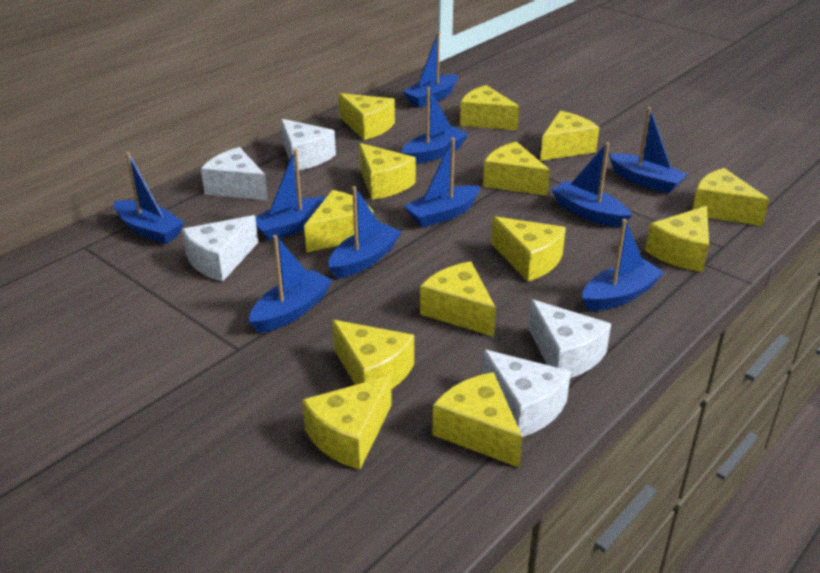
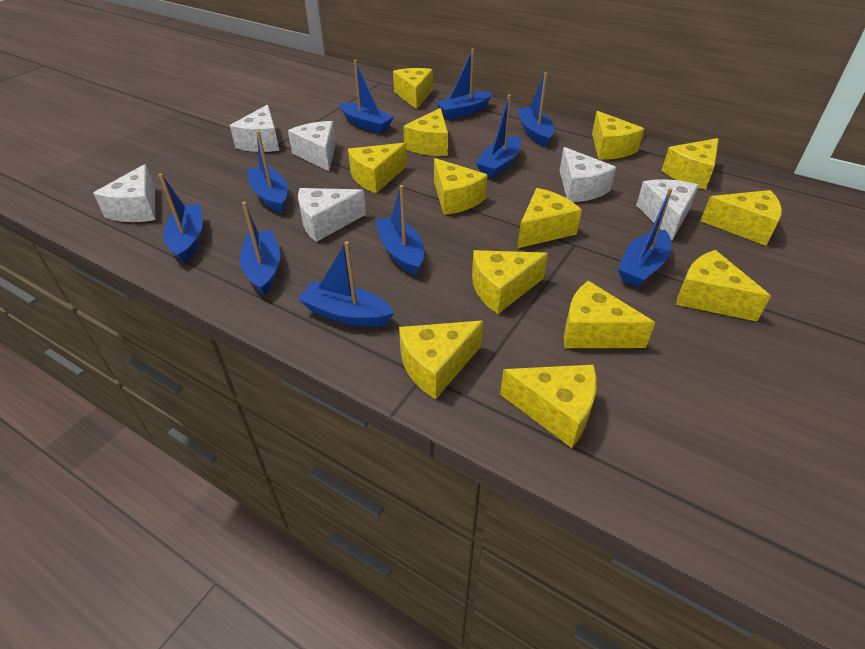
white cheese: [182,215,258,282] [201,147,268,200] [281,119,336,170] [482,349,571,437] [528,299,611,378] = 5 -> [93,164,156,222] [230,105,279,152] [288,121,336,171] [298,188,366,242] [560,147,616,202] [636,179,699,241] = 6

